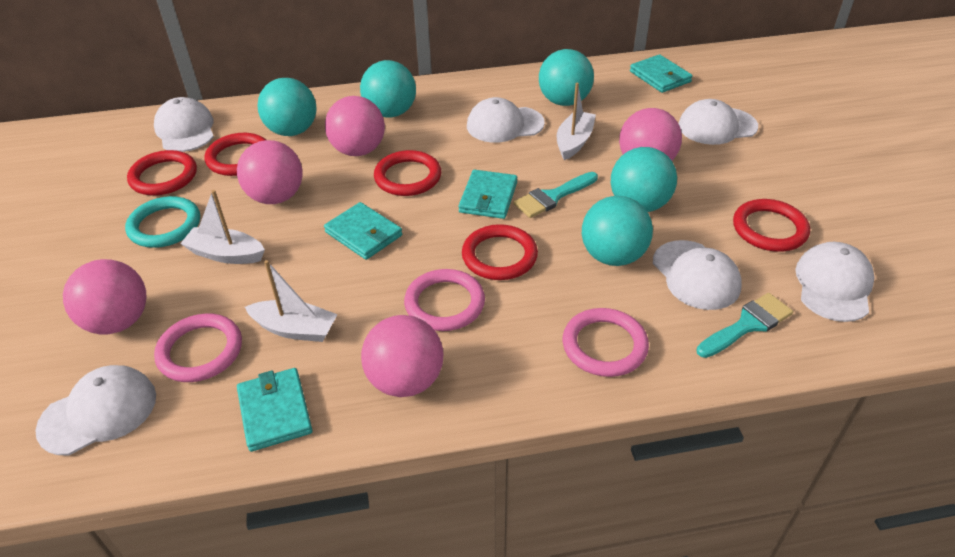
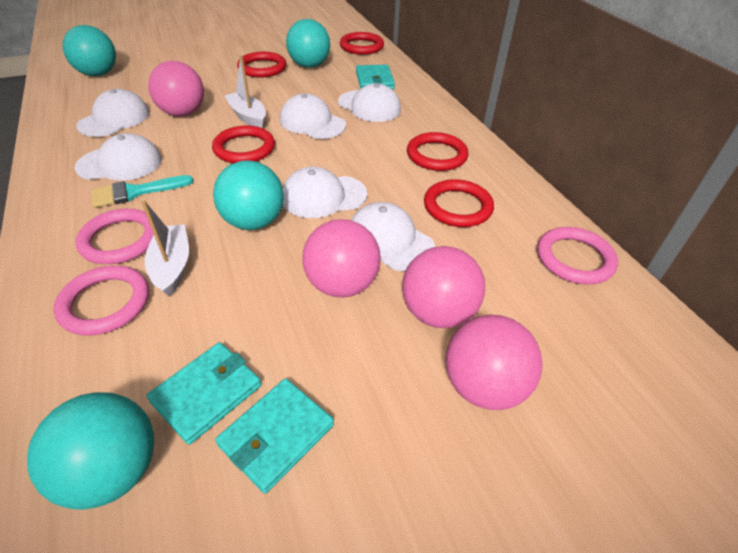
pink ball: [63,259,147,334] [237,140,303,204] [325,96,385,156] [361,315,443,397] [619,108,682,161] = 5 -> [148,61,204,117] [302,219,381,298] [402,246,485,328] [445,315,543,410] = 4
turquoise ball: [257,78,317,136] [360,60,416,117] [539,49,594,106] [582,196,653,266] [611,147,677,212] = 5 -> [27,392,154,510] [62,25,116,76] [213,160,284,230] [286,19,330,68] = 4
turquoise brush: [513,172,598,218] [696,293,793,358] = 2 -> [91,175,194,208] = 1
turquoise ring: [125,196,200,248] = 1 -> none = 0
turquoise wallet: [237,368,313,452] [324,202,402,260] [458,170,517,219] [630,54,693,93] = 4 -> [146,342,261,445] [215,378,334,494] [356,65,395,89] = 3
white boat: [180,190,265,264] [245,260,338,342] [557,83,596,160] = 3 -> [141,200,189,297] [225,56,266,128] = 2

